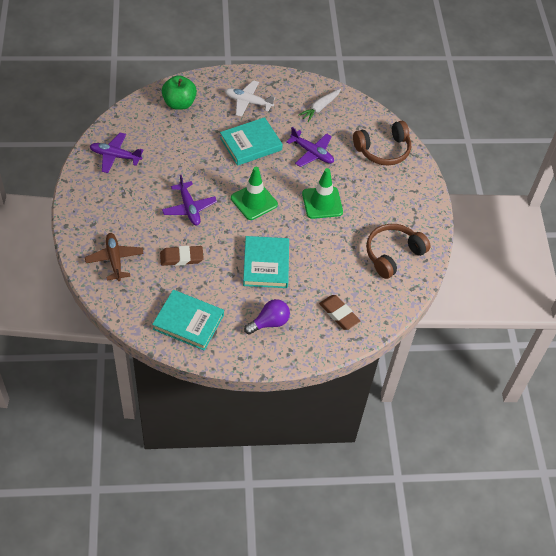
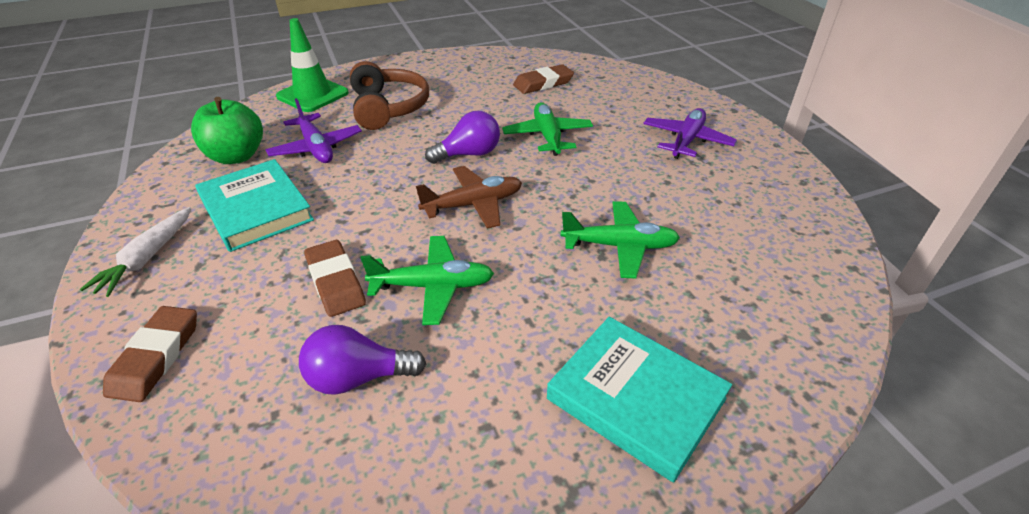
brown eraser: [160,246,204,266] [319,295,360,330] = 2 -> [103,306,197,402] [304,240,366,317] [513,64,574,94] = 3
brown headphones: [353,121,411,165] [366,224,431,279] = 2 -> [350,61,429,130] = 1
green plane: none = 0 -> [360,236,494,325] [502,102,593,156] [561,201,680,278] = 3
green traffic cone: [231,167,278,220] [302,168,343,219] = 2 -> [276,18,349,112] = 1
purple light bulb: [244,299,290,335] = 1 -> [299,325,426,395] [425,111,500,164] = 2
purple plane: [90,133,143,173] [162,175,217,226] [286,127,334,167] = 3 -> [266,99,362,163] [643,108,737,159] = 2
turquoise book: [152,290,224,351] [220,117,283,166] [243,236,289,288] = 3 -> [195,159,314,252] [547,317,732,482] = 2
white plane: [225,80,275,117] = 1 -> none = 0

